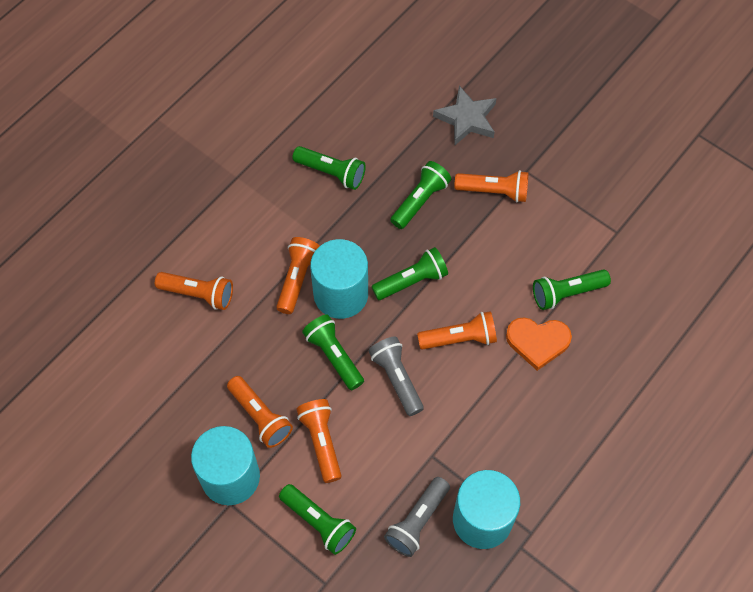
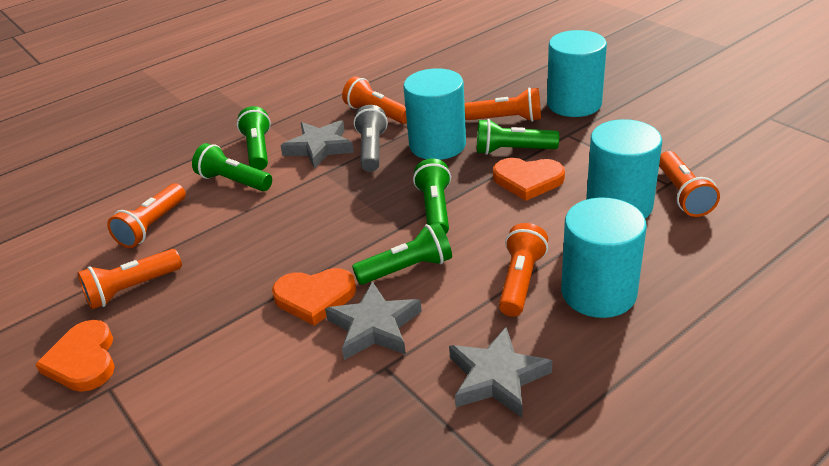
green flashlight: [279,484,356,555] [292,146,366,190] [302,314,364,390] [371,247,448,300] [390,161,451,229] [533,270,611,310] = 6 -> [192,143,272,191] [237,106,271,170] [352,222,452,285] [413,159,451,234] [477,119,559,155] = 5
grey flashlight: [368,336,424,416] [384,477,450,557] = 2 -> [354,105,388,172] = 1
grey star: [433,86,497,145] = 1 -> [280,120,354,169] [325,281,422,360] [449,327,552,418] = 3
orange heart: [506,317,572,371] = 1 -> [35,320,115,392] [272,268,356,326] [493,158,565,201] = 3
turquoise cylinder: [191,426,260,505] [310,239,368,319] [453,470,520,549] = 3 -> [403,68,466,160] [547,30,607,117] [561,197,647,318] [586,119,662,219] = 4

